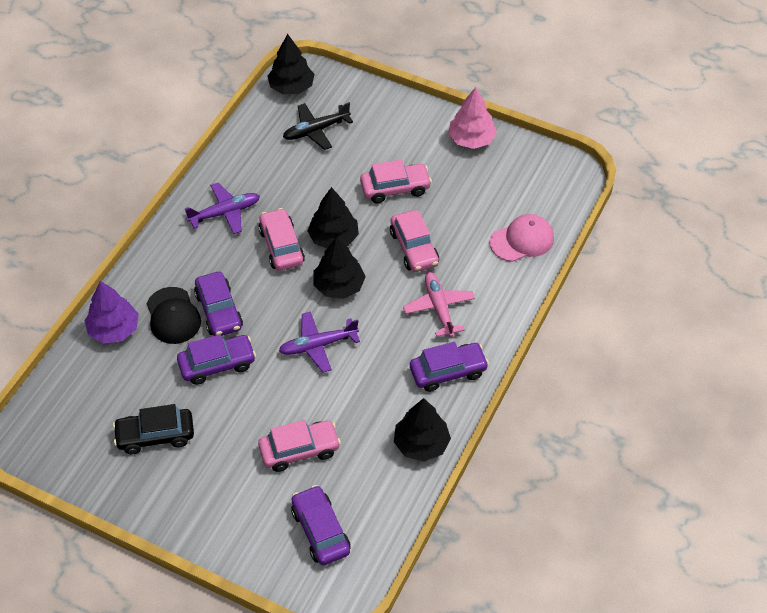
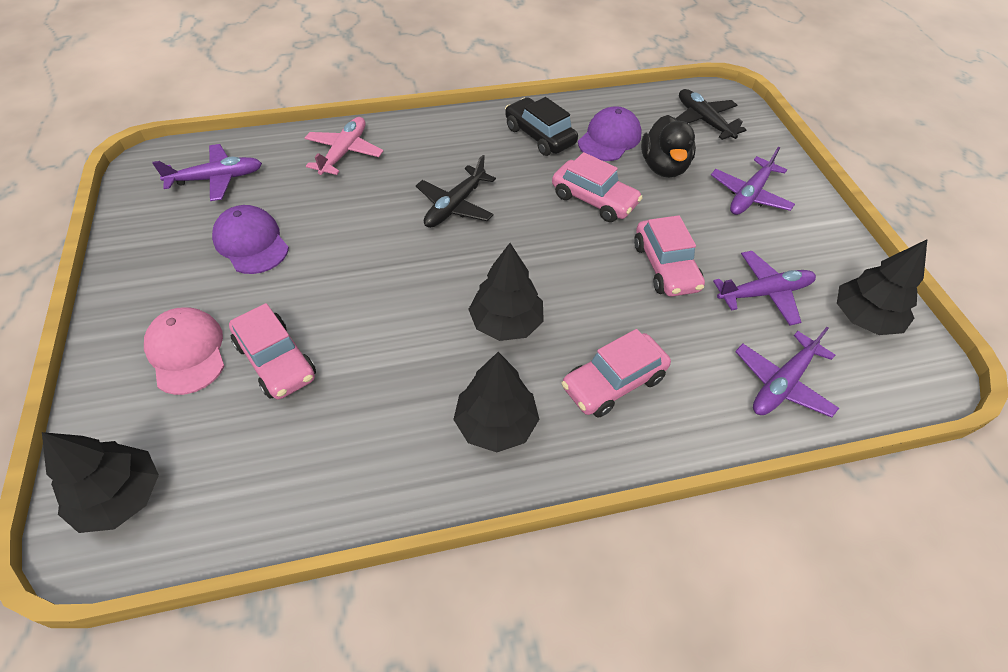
black cap: [147,287,201,344] = 1 -> none = 0
black duck: none = 0 -> [641,115,696,178] = 1
black plane: [283,102,353,150] = 1 -> [416,155,496,228] [675,89,746,140] = 2
pink tree: [448,87,497,149] = 1 -> none = 0
purple cap: none = 0 -> [212,205,289,274] [578,106,642,161] = 2
purple car: [177,334,256,385] [194,272,243,336] [291,485,350,565] [410,342,489,392] = 4 -> none = 0
purple plane: [185,182,260,234] [279,311,360,373] = 2 -> [152,144,262,201] [711,147,795,215] [713,251,816,325] [735,327,839,417] = 4
purple tree: [84,281,139,344] = 1 -> none = 0

